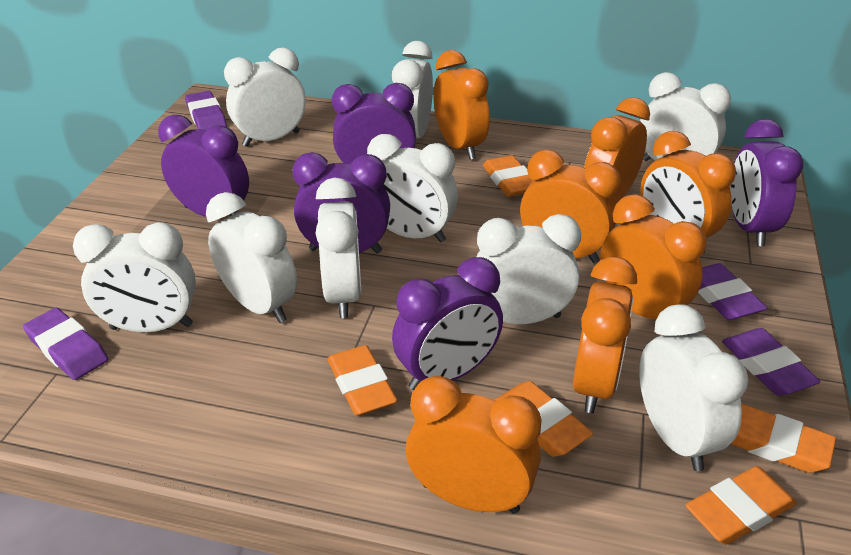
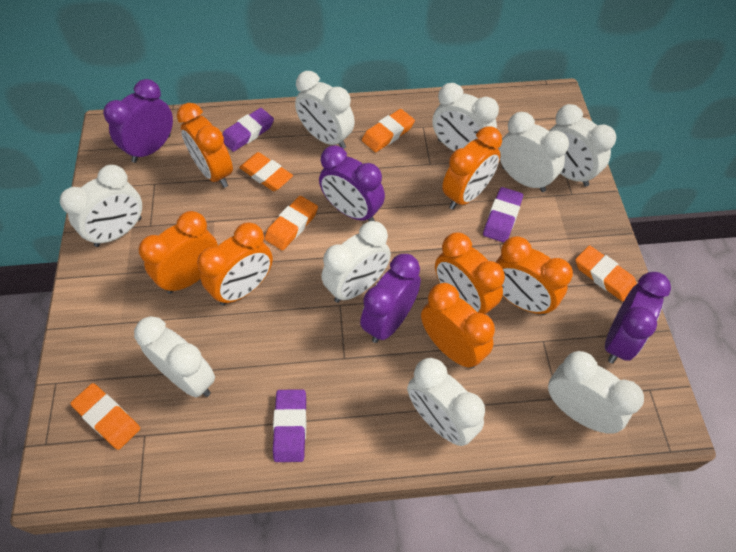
purple clock: [158,115,249,217] [293,152,390,254] [332,83,416,164] [392,257,503,390] [730,119,804,246] = 5 -> [103,79,173,163] [319,145,385,221] [360,254,421,343] [605,272,671,363] = 4
purple eraser: [23,308,108,380] [185,91,227,130] [698,263,767,320] [722,328,820,396] = 4 -> [222,108,274,152] [273,389,306,462] [483,187,523,243] = 3

